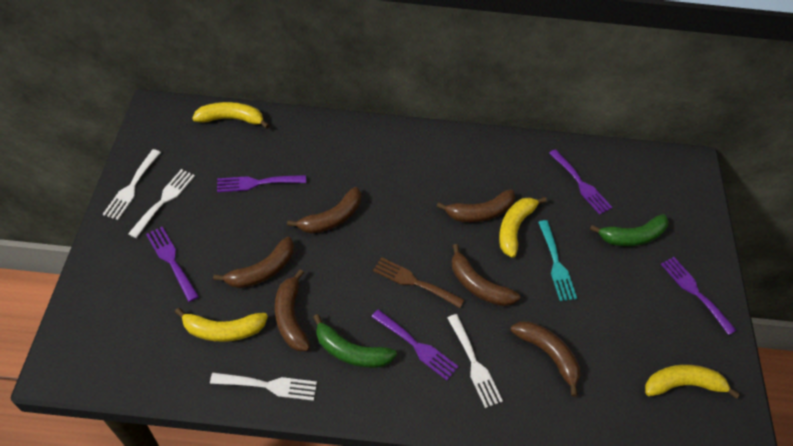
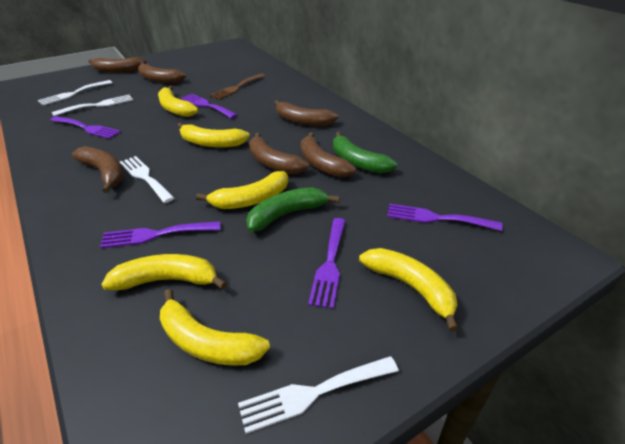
turquoise fork: [538,220,577,301] = 1 -> none = 0
yellow banana: [175,308,268,342] [192,102,270,129] [499,197,547,258] [645,365,740,399] = 4 -> [101,254,227,290] [158,86,198,117] [160,289,270,366] [177,122,250,148] [196,171,288,209] [359,248,458,332] = 6

